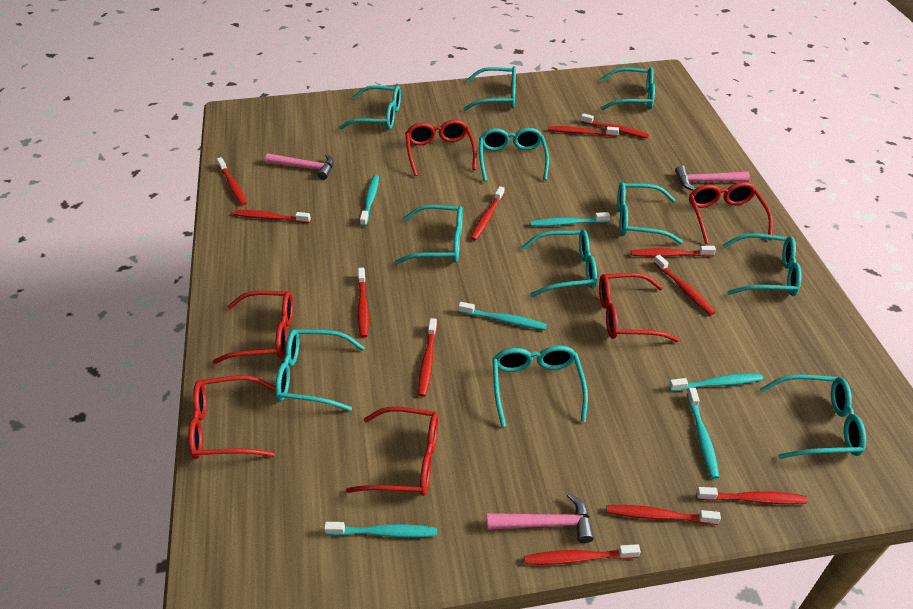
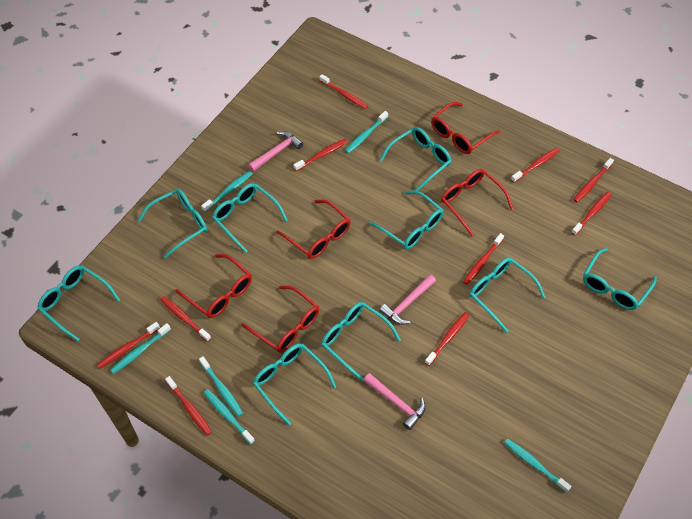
red glasses: [188,375,275,459] [213,291,293,364] [346,407,438,496] [405,120,477,176] [599,273,679,342] [689,182,773,244] = 6 -> [175,254,252,318] [241,286,319,353] [276,200,351,259] [431,102,500,154] [441,169,513,237] = 5
red toothbrush: [217,157,247,205] [233,210,311,223] [357,268,369,338] [418,318,437,397] [470,186,505,240] [524,544,640,565] [548,126,619,137] [581,113,649,138] [606,505,721,525] [631,246,716,257] [653,255,716,316] [696,487,807,504] = 12 -> [97,322,160,369] [160,296,211,342] [165,376,212,436] [293,139,348,171] [319,74,368,109] [425,312,469,366] [463,233,504,285] [511,148,560,182] [571,192,612,235] [573,158,614,202] = 10
turquoise glasses: [275,329,365,411] [339,85,401,129] [395,205,463,264] [463,66,516,111] [479,128,549,182] [492,345,588,427] [521,229,597,297] [600,67,655,110] [617,182,683,244] [722,233,802,296] [760,374,866,459] = 11 -> [37,266,120,342] [138,189,207,259] [212,183,288,253] [253,343,336,425] [321,302,401,381] [369,191,443,249] [380,127,452,191] [469,257,546,333] [583,248,656,310] = 9

